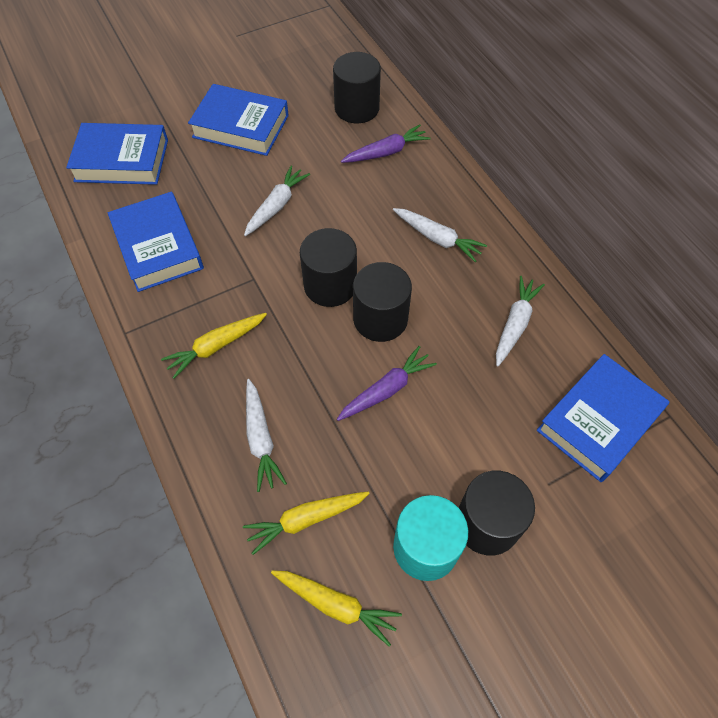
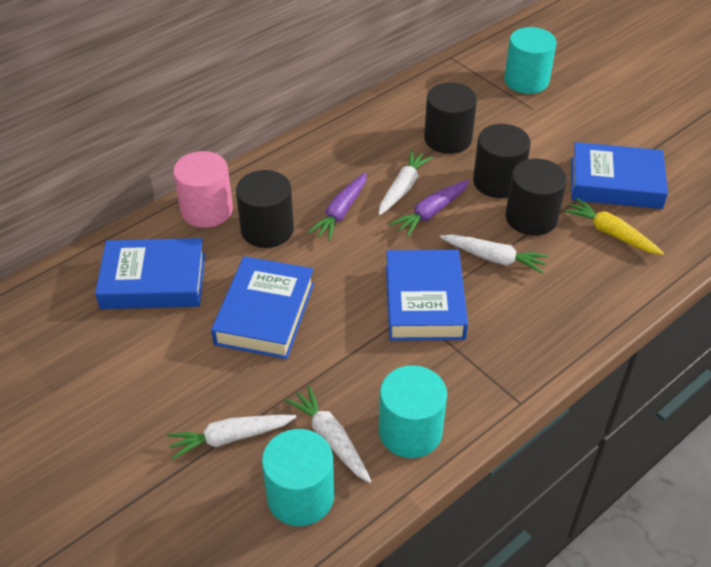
pink cylinder: none = 0 -> [173,151,233,228] = 1
turquoise cylinder: [393,495,468,581] = 1 -> [262,429,334,526] [379,365,447,458] [504,27,556,94] = 3
yellow carrot: [161,313,267,379] [243,491,370,555] [271,570,402,646] = 3 -> [564,198,664,255] = 1

